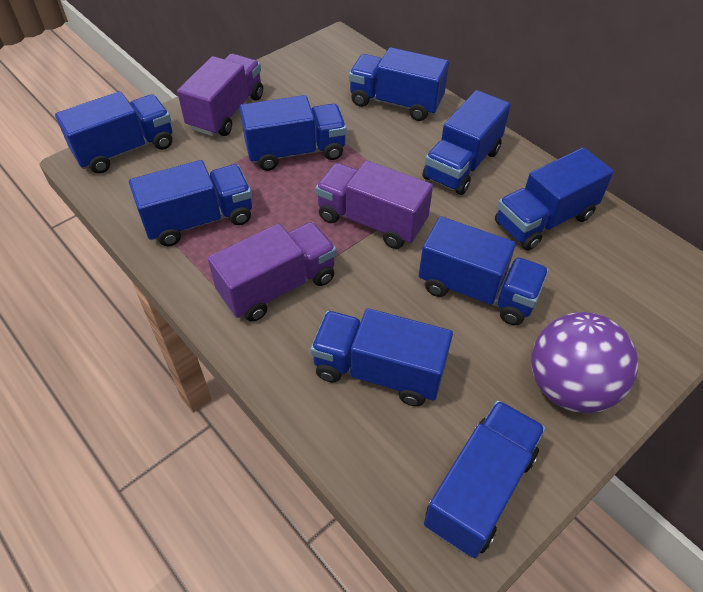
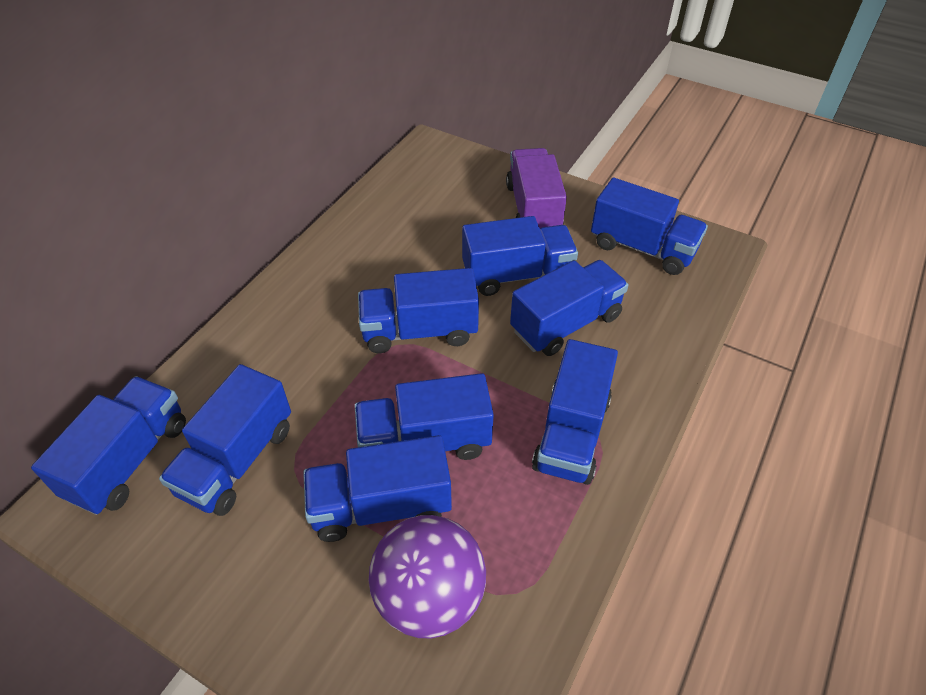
purple truck: [177,54,263,136] [208,222,337,322] [315,160,433,249] = 3 -> [506,148,567,228] = 1

